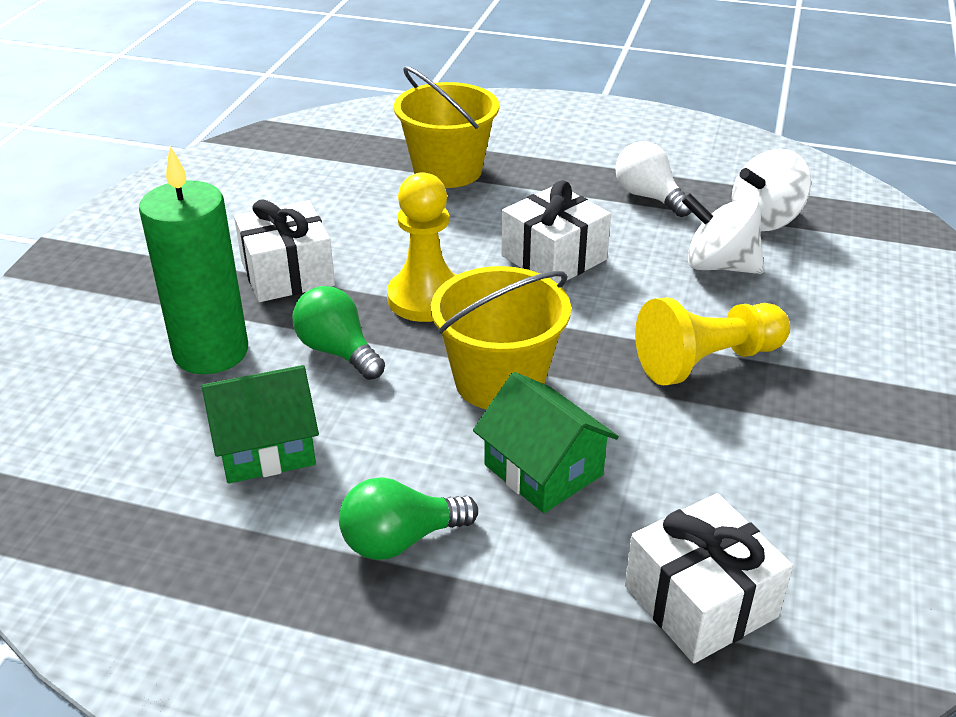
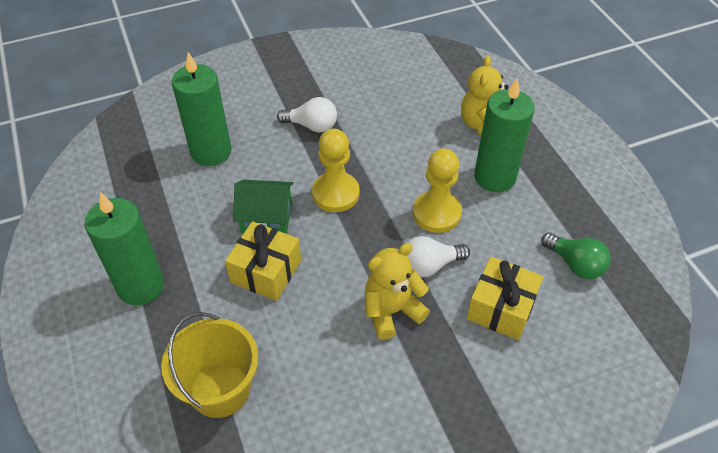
green candle: [139,146,248,374] = 1 -> [85,192,164,305] [172,52,231,166] [474,78,535,192] = 3
green house: [201,365,319,484] [473,372,619,513] = 2 -> [233,180,294,234] = 1
green light bulb: [292,286,385,380] [339,477,478,560] = 2 -> [541,233,611,279] = 1
white gift: [234,199,335,302] [501,180,611,284] [625,493,793,663] = 3 -> none = 0
white light bulb: [615,141,692,217] = 1 -> [277,97,337,132] [407,236,470,277] = 2
white spinning top: [682,193,764,274] [732,149,811,231] = 2 -> none = 0
yellow bucket: [394,66,499,188] [431,266,571,409] = 2 -> [161,312,258,418] = 1
yellow gift: none = 0 -> [225,221,301,301] [467,257,543,340] = 2
yellow teddy bear: none = 0 -> [365,243,430,340] [461,56,508,135] = 2

